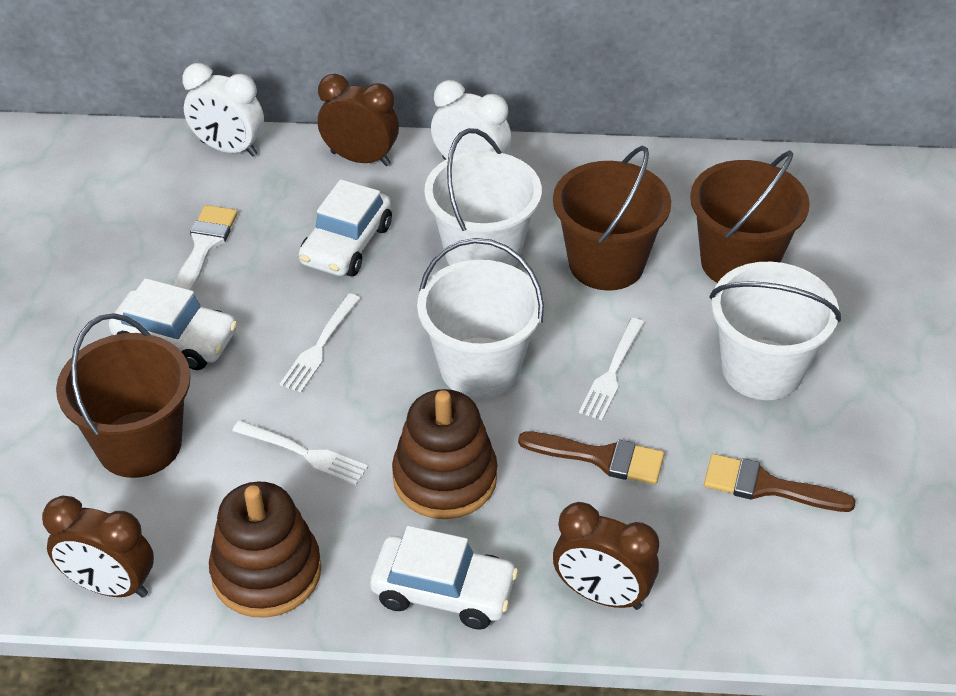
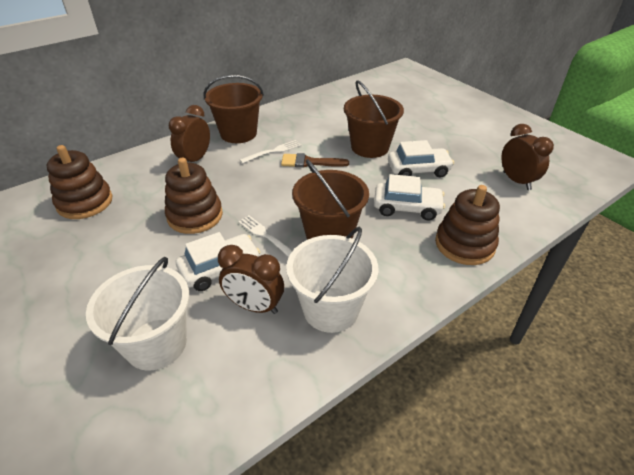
brown brush: [518,431,664,485] [704,454,856,512] = 2 -> [281,153,349,168] = 1
brown stacking toy: [209,482,321,618] [392,389,497,519] = 2 -> [47,145,113,219] [165,158,223,234] [435,185,500,265] = 3
white brush: [173,205,238,290] = 1 -> none = 0
white bucket: [417,238,544,398] [424,128,542,267] [709,262,841,400] = 3 -> [86,257,189,370] [286,227,378,333] = 2
white clock: [182,63,264,157] [431,80,511,160] = 2 -> none = 0
white fork: [232,420,368,485] [280,293,360,393] [579,318,644,420] = 3 -> [238,215,292,257] [240,140,301,163] = 2

